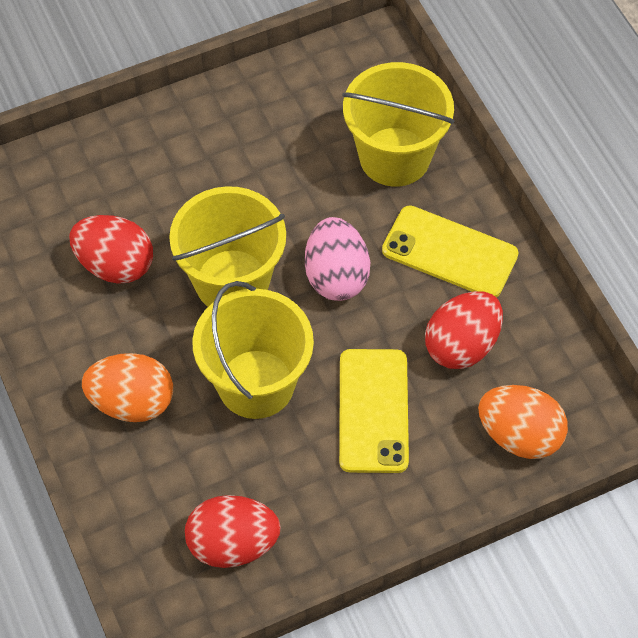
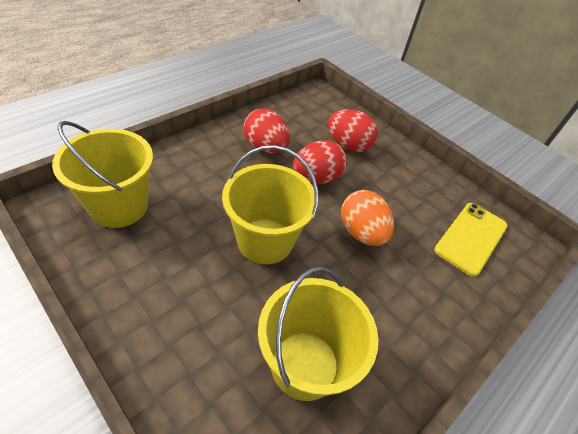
orange egg: [82,353,173,422] [478,385,568,459] = 2 -> [341,190,394,246] = 1
pink egg: [305,217,370,301] = 1 -> none = 0
yellow phone: [339,349,409,473] [382,205,519,297] = 2 -> [434,203,507,277] = 1

